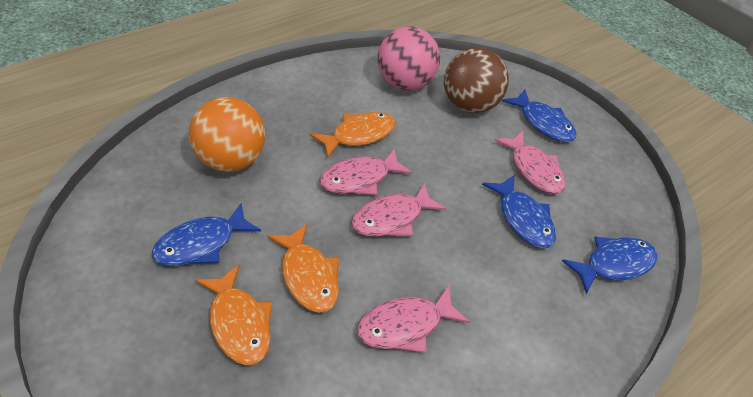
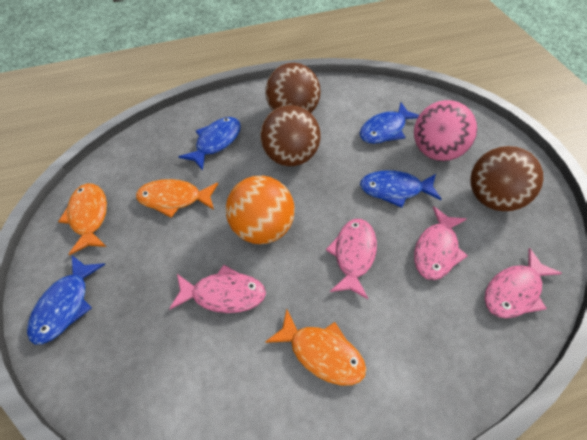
brown ball: [444,48,509,113] = 1 -> [260,105,321,166] [265,63,321,113] [470,146,543,211] = 3

